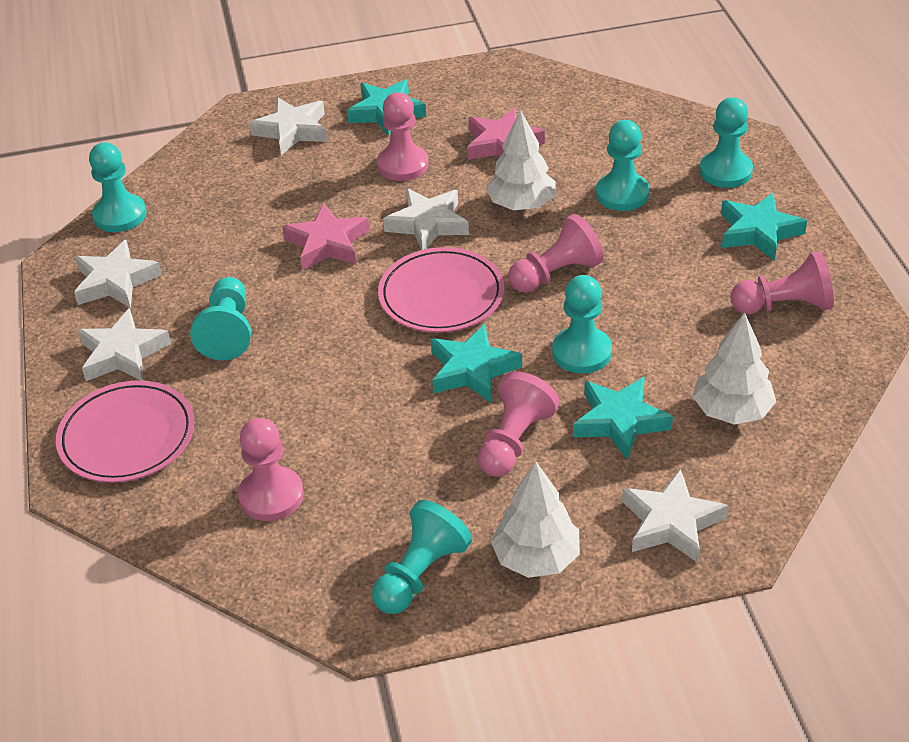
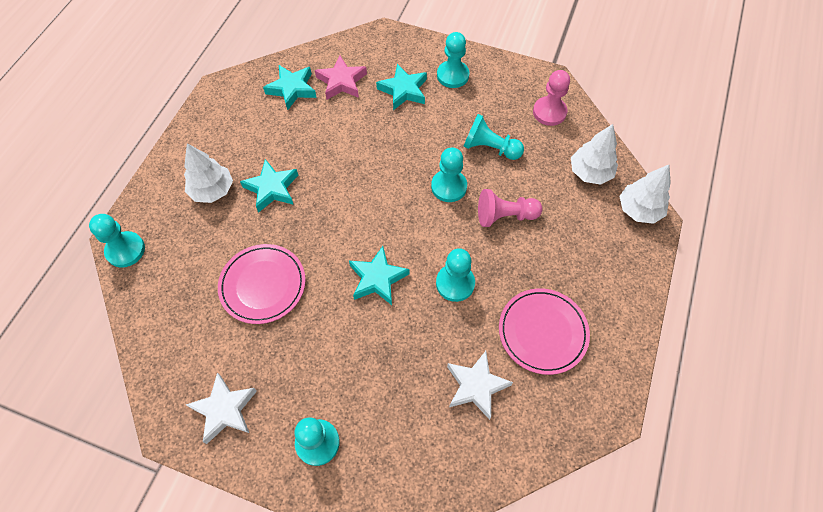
pink pawn: [238,418,304,521] [377,92,429,181] [478,371,559,477] [508,214,604,293] [731,251,834,314] = 5 -> [478,189,543,227] [533,70,570,126] = 2
pink star: [282,203,369,270] [467,108,545,160] = 2 -> [315,55,367,100] = 1
white star: [74,240,162,308] [77,308,171,381] [250,97,327,155] [383,188,469,250] [622,469,728,563] = 5 -> [186,373,257,444] [447,351,513,420] = 2

